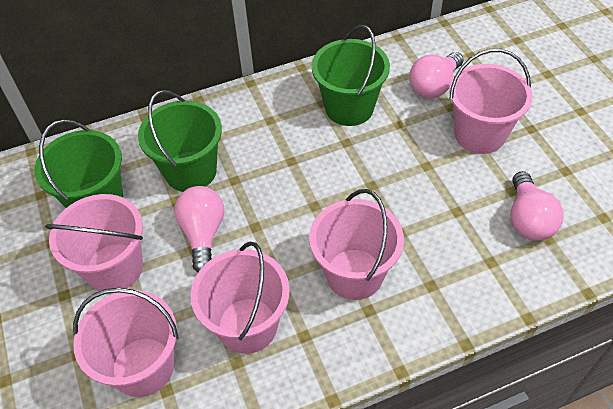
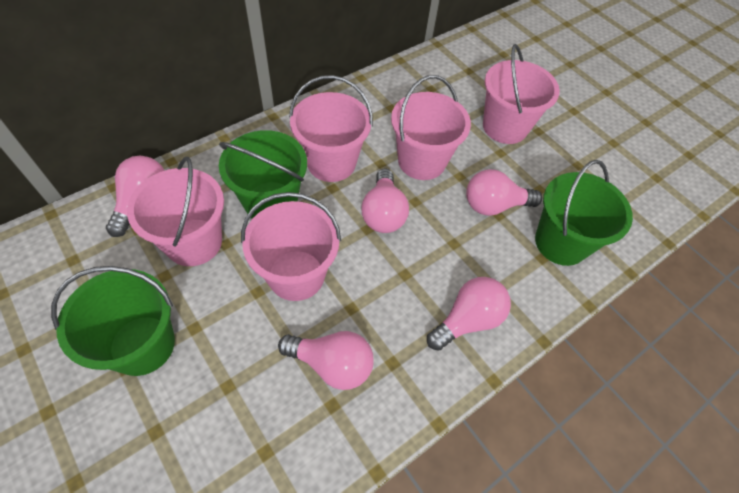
pink light bulb: [175,186,224,272] [409,52,464,98] [511,171,564,241] = 3 -> [106,156,165,237] [278,331,374,390] [361,168,409,233] [427,277,511,351] [466,169,542,216] = 5

